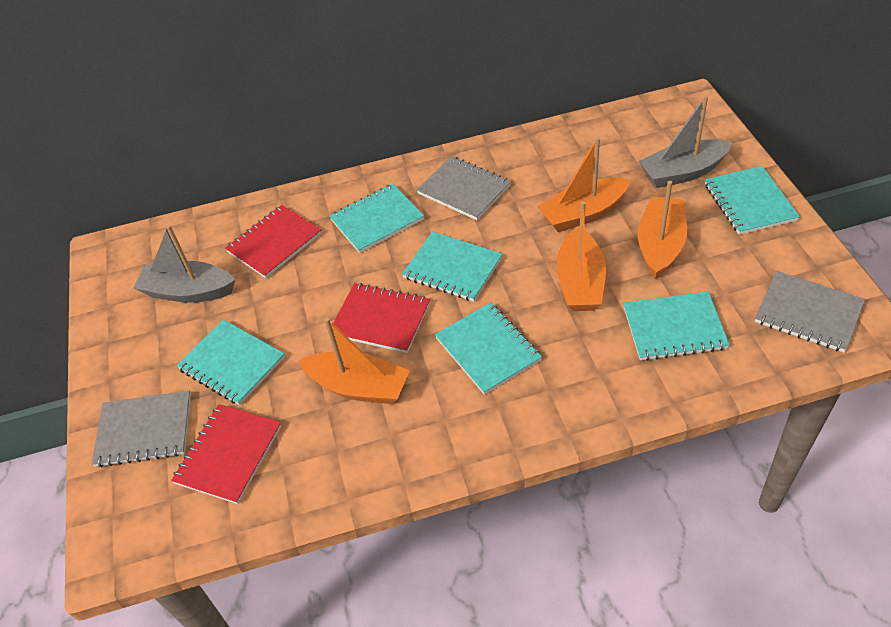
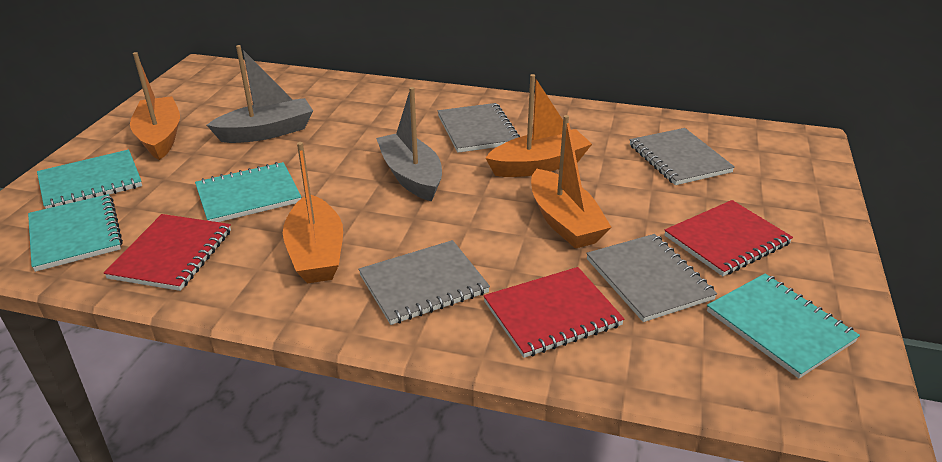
grey notebook: [92,391,191,467] [417,156,511,220] [755,271,865,353] = 3 -> [358,240,490,325] [438,103,520,153] [586,234,717,322] [630,128,735,185] = 4
turquoise notebook: [176,320,285,405] [329,184,424,253] [402,231,503,302] [435,303,542,395] [623,291,730,361] [705,166,800,235] = 6 -> [28,194,123,272] [37,149,142,209] [195,162,301,222] [707,274,860,379] = 4

